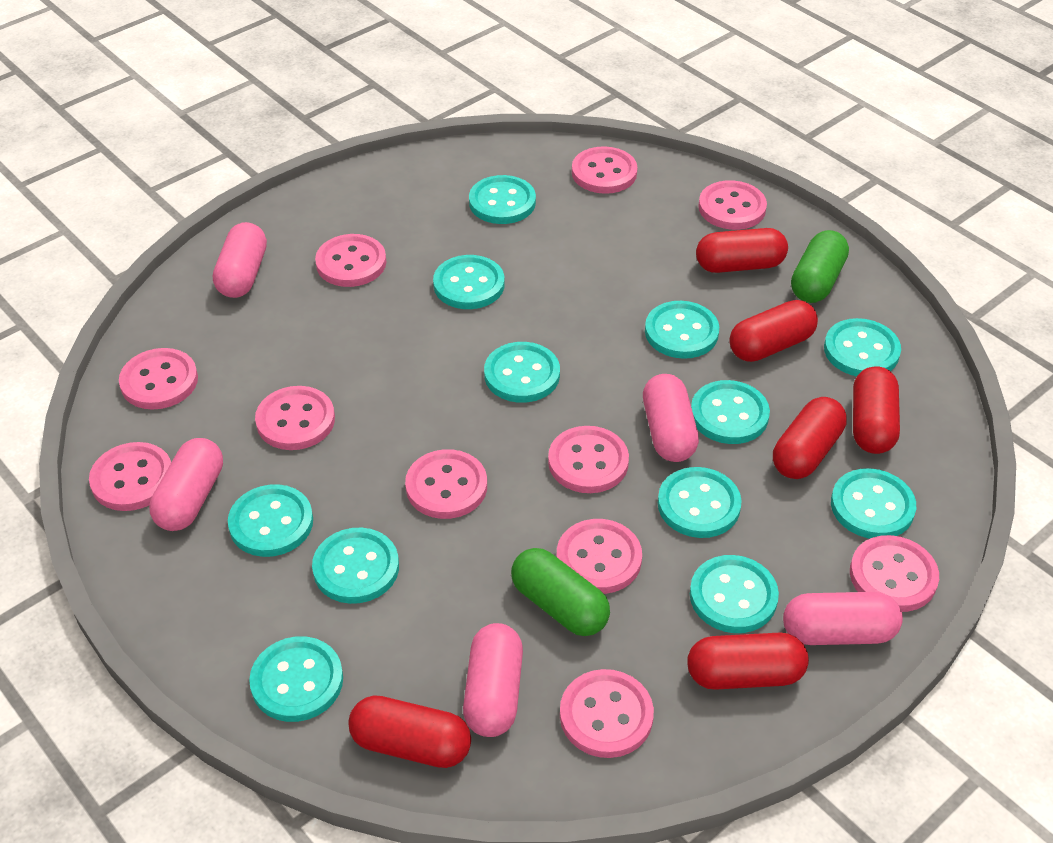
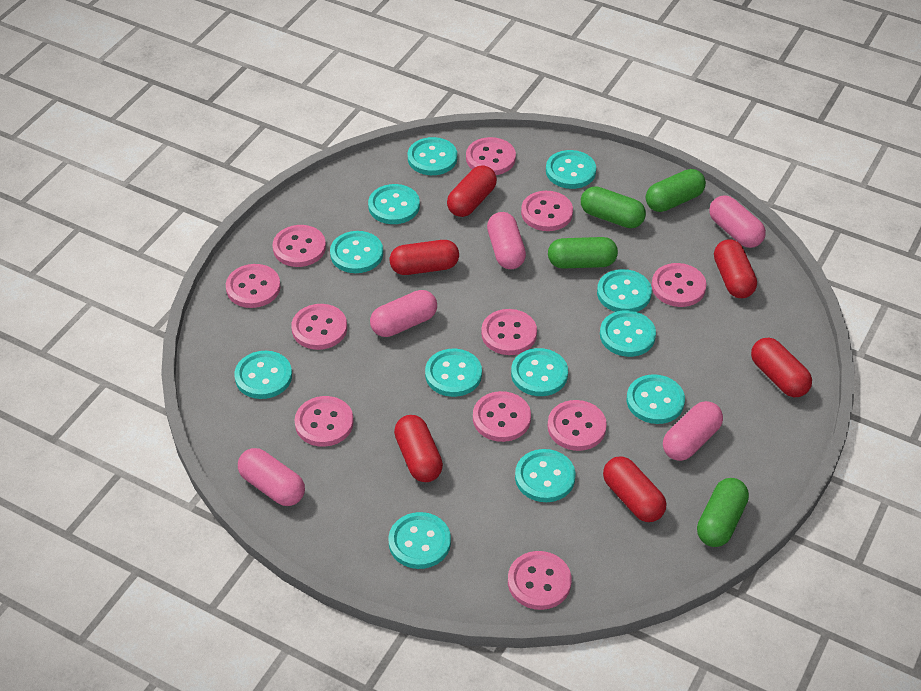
green capsule: [511,548,610,636] [791,230,849,303] = 2 -> [548,237,618,269] [581,186,646,228] [646,169,706,212] [697,478,749,547] = 4

